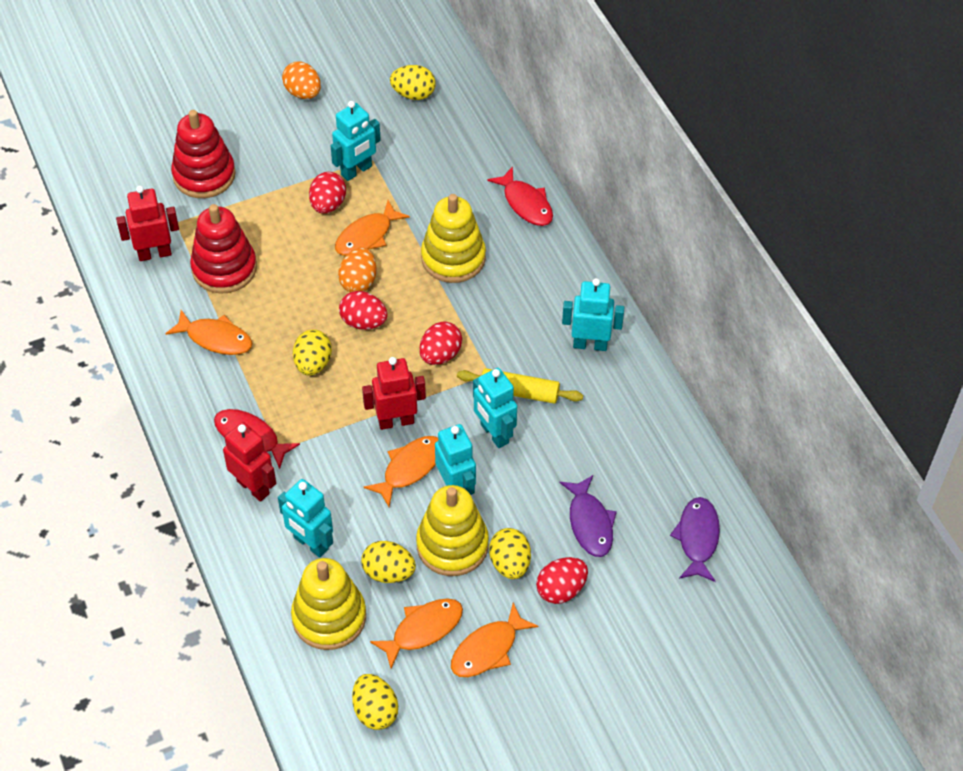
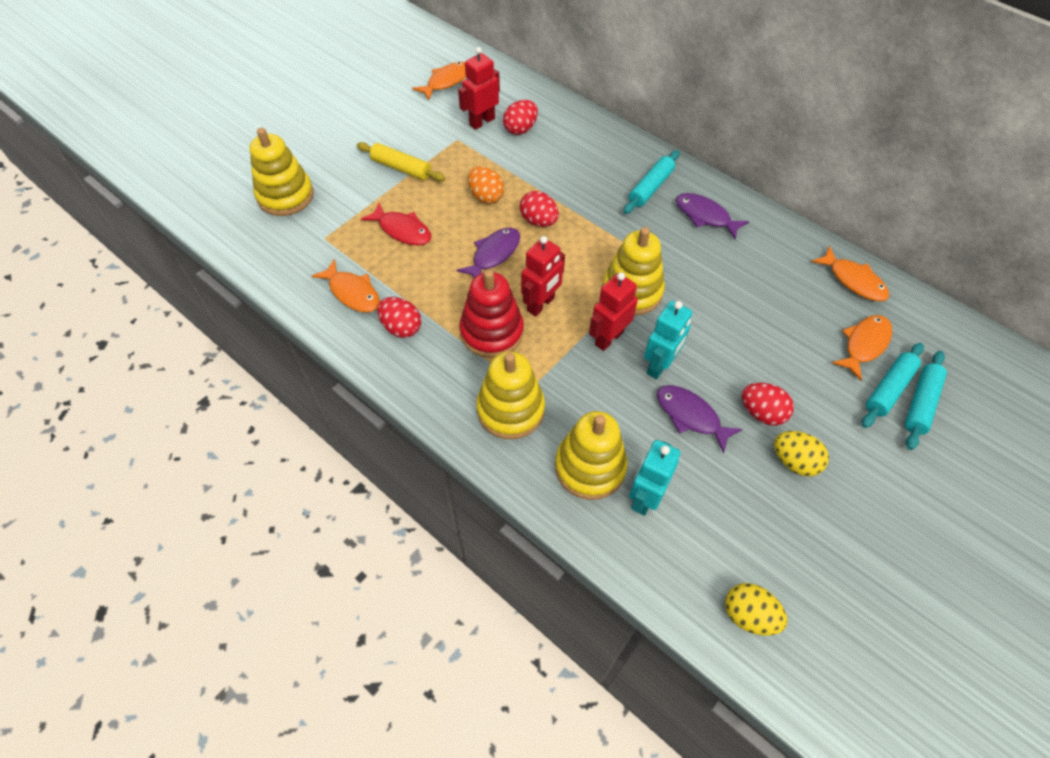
orange egg: [282,62,321,99] [338,247,377,292] = 2 -> [468,166,504,204] = 1
orange fish: [165,310,252,355] [335,200,410,256] [364,436,438,507] [370,598,463,669] [451,603,538,677] = 5 -> [312,259,380,312] [412,62,466,100] [811,246,889,301] [832,315,892,381] = 4
purple fish: [560,475,617,557] [670,497,720,582] = 2 -> [456,228,520,278] [657,385,743,454] [676,193,749,239] = 3
red fish: [214,409,300,469] [487,166,553,226] = 2 -> [361,203,432,246] = 1
red stacking toy: [171,110,236,198] [190,204,257,294] = 2 -> [459,270,524,358] = 1
turquoise robot: [278,479,333,558] [330,101,381,181] [435,424,476,495] [473,368,517,448] [562,278,624,351] = 5 -> [629,440,680,516] [644,301,692,379] = 2
turquoise rolling pin: none = 0 -> [623,150,679,214] [862,343,924,428] [905,351,947,450] = 3
yellow egg: [293,330,332,376] [352,674,398,730] [361,541,416,583] [390,65,435,100] [489,528,531,579] = 5 -> [725,583,788,635] [774,431,829,476] = 2
yellow stacking toy: [291,558,366,650] [416,485,489,576] [421,194,486,283] = 3 -> [249,128,314,216] [476,351,545,439] [555,411,628,500] [602,227,665,315] = 4

